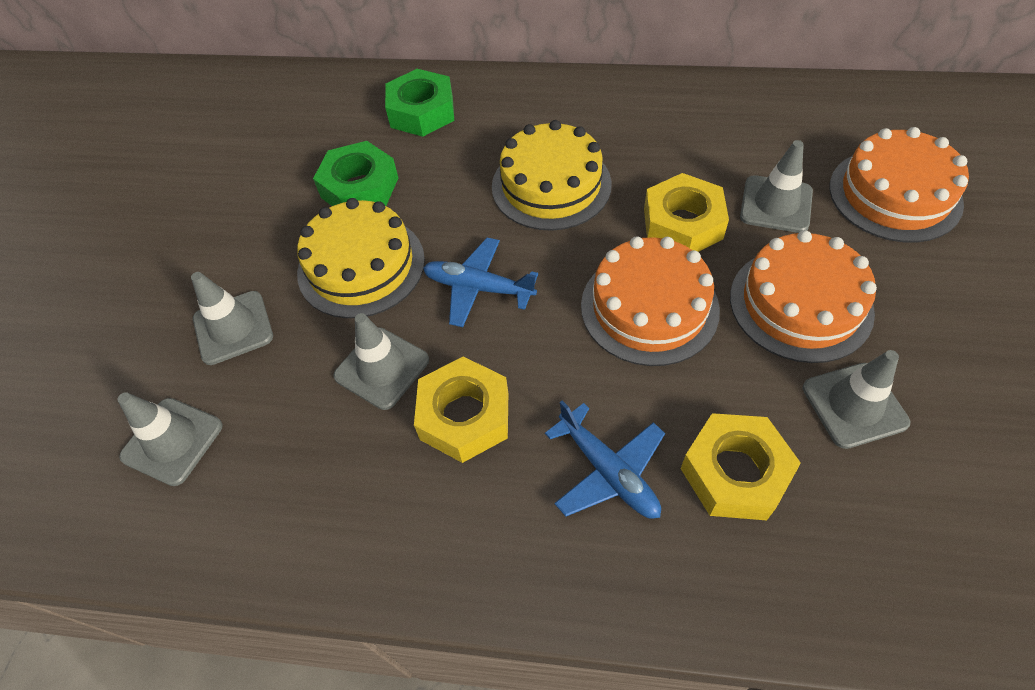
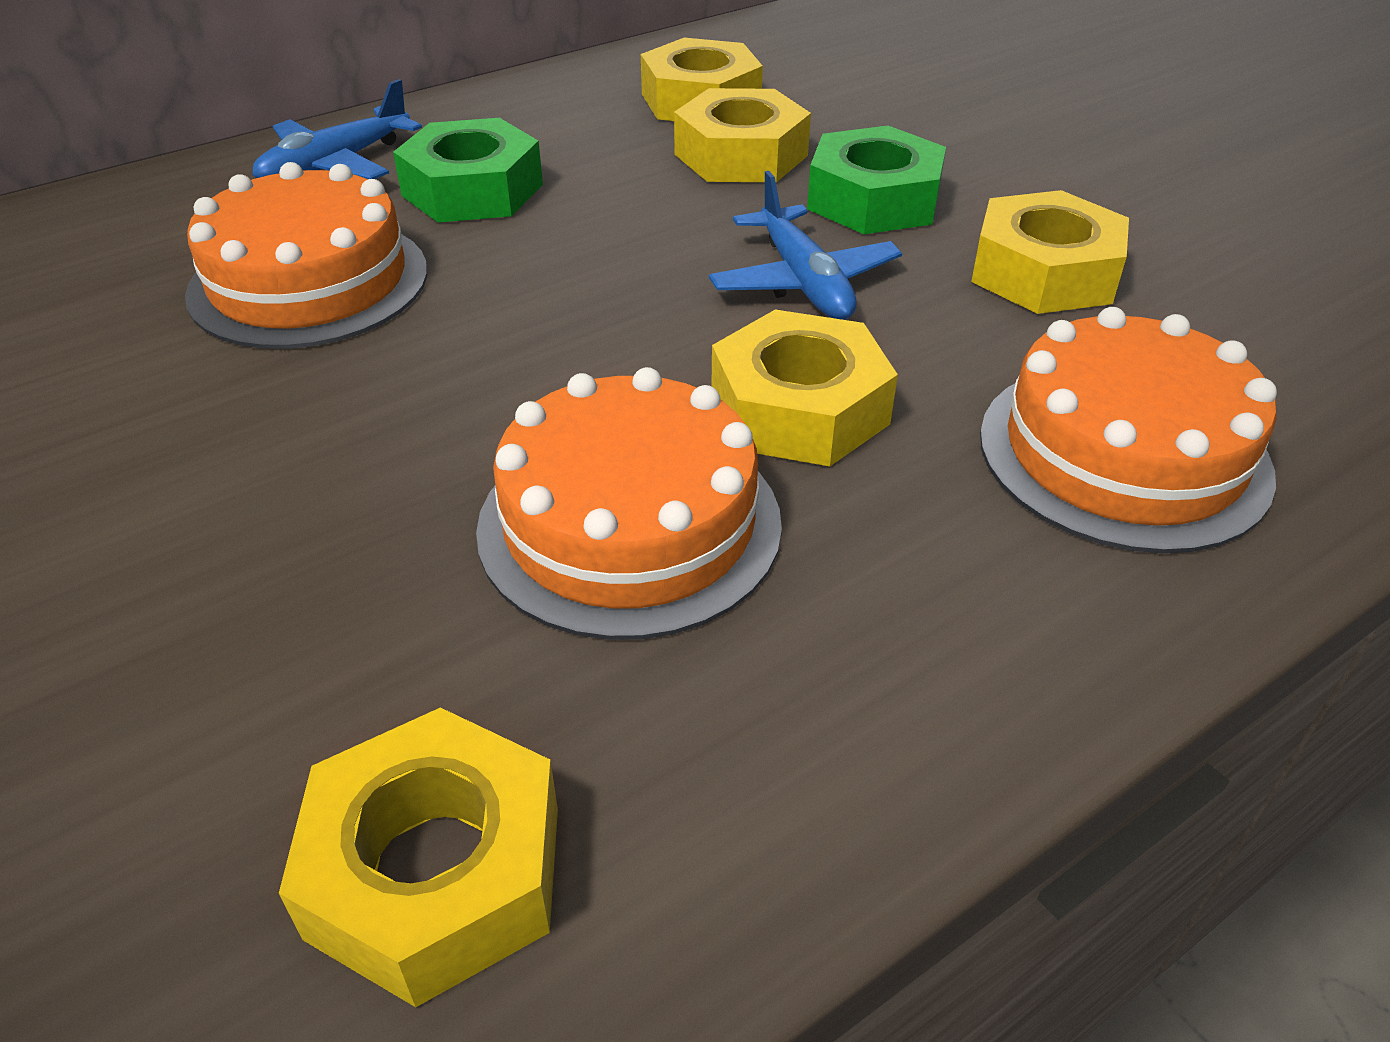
grey traffic cone: [117,392,223,486] [191,272,273,365] [333,313,429,410] [740,140,813,233] [803,350,910,449] = 5 -> none = 0
yellow cake: [297,198,425,318] [492,120,612,231] = 2 -> none = 0
yellow nut: [414,357,508,463] [644,173,729,252] [681,413,801,520] = 3 -> [279,707,558,1007] [641,38,763,121] [674,88,811,182] [711,310,898,466] [971,190,1129,314] = 5

